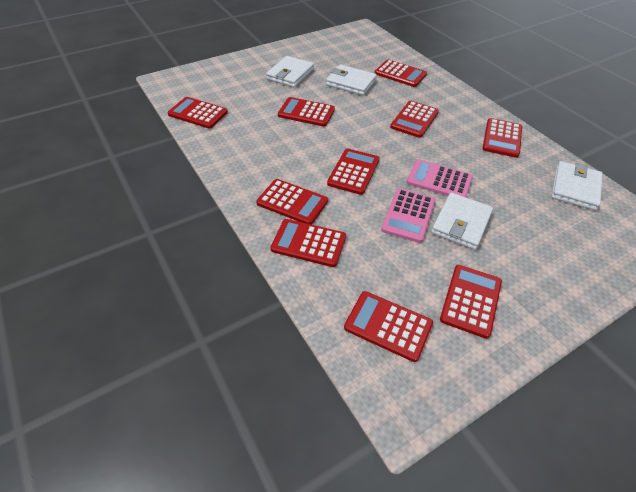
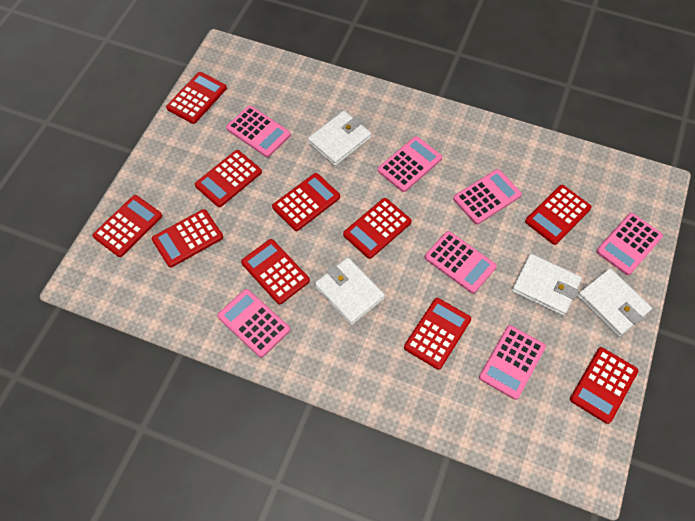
pink calculator: [381,188,435,243] [407,159,473,197] = 2 -> [217,289,290,358] [226,106,291,157] [378,136,442,192] [425,231,497,294] [453,169,522,225] [479,325,546,400] [596,213,663,275] = 7

